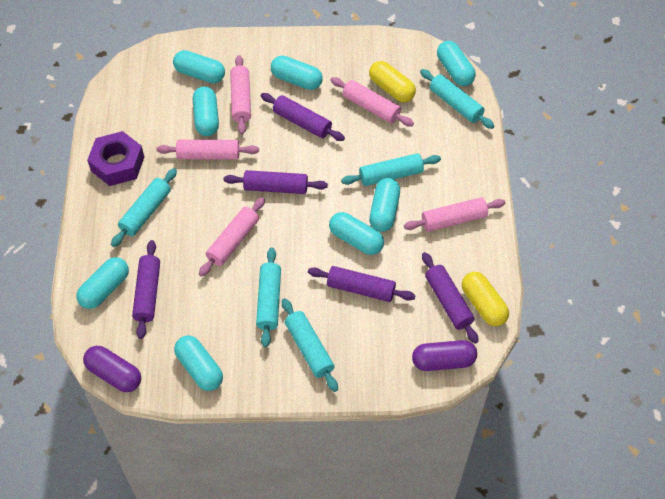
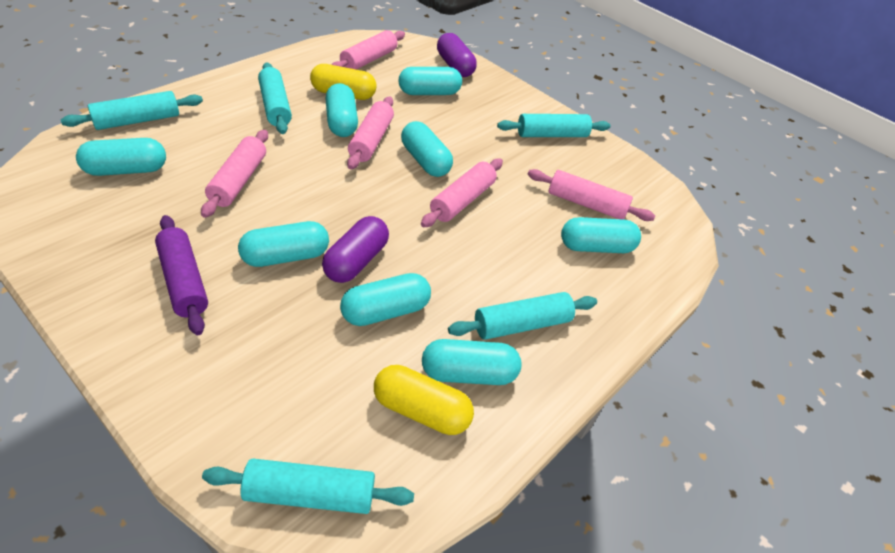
purple nut: [87,131,144,186] = 1 -> none = 0
purple rolling pin: [132,240,160,339] [224,170,328,194] [261,93,345,141] [308,266,416,302] [422,252,478,344] = 5 -> [155,215,208,335] = 1

